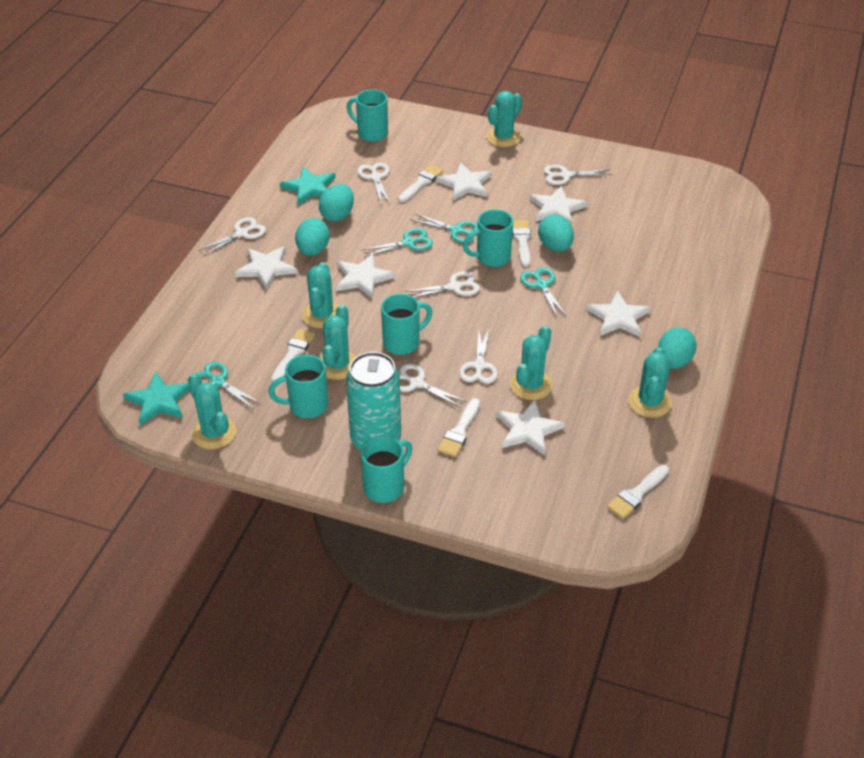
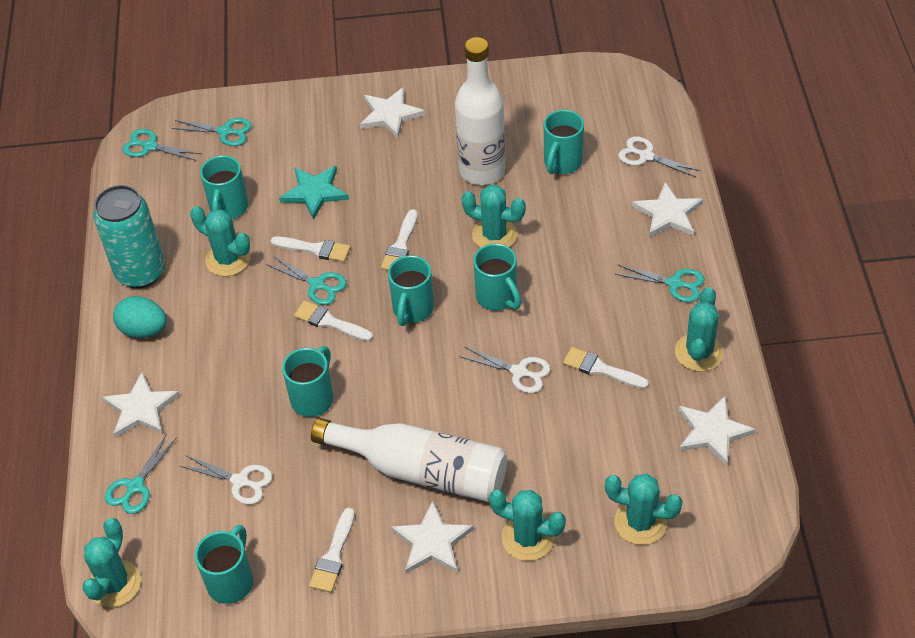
turquoise egg: [295,218,330,256] [319,184,354,222] [538,215,574,252] [658,327,697,369] = 4 -> [113,296,167,338] = 1
turquoise mug: [268,355,328,418] [347,89,388,142] [361,436,412,503] [381,294,432,355] [463,209,513,267] = 5 -> [195,525,253,604] [200,155,248,219] [282,346,333,417] [388,255,434,326] [473,243,521,311] [544,110,584,174] = 6
turquoise scissors: [195,362,261,409] [361,228,433,257] [412,214,478,243] [520,267,567,317] = 4 -> [105,433,177,514] [122,129,202,161] [172,118,252,146] [266,256,347,305] [615,265,705,302] = 5
turquoise star: [123,371,190,425] [280,166,335,205] = 2 -> [279,166,349,220] = 1
white bottle: none = 0 -> [311,418,507,502] [455,37,505,185] = 2
white scissors: [198,217,266,256] [357,162,390,203] [399,364,467,408] [404,271,480,298] [459,329,498,384] [544,165,612,185] = 6 -> [180,455,273,505] [460,347,550,393] [618,136,701,177] = 3
white star: [235,246,297,290] [336,254,395,298] [436,162,492,201] [496,400,565,456] [530,186,587,226] [586,291,651,337] = 6 -> [102,372,180,438] [360,87,425,138] [391,501,474,574] [632,182,703,237] [679,396,756,466] = 5

